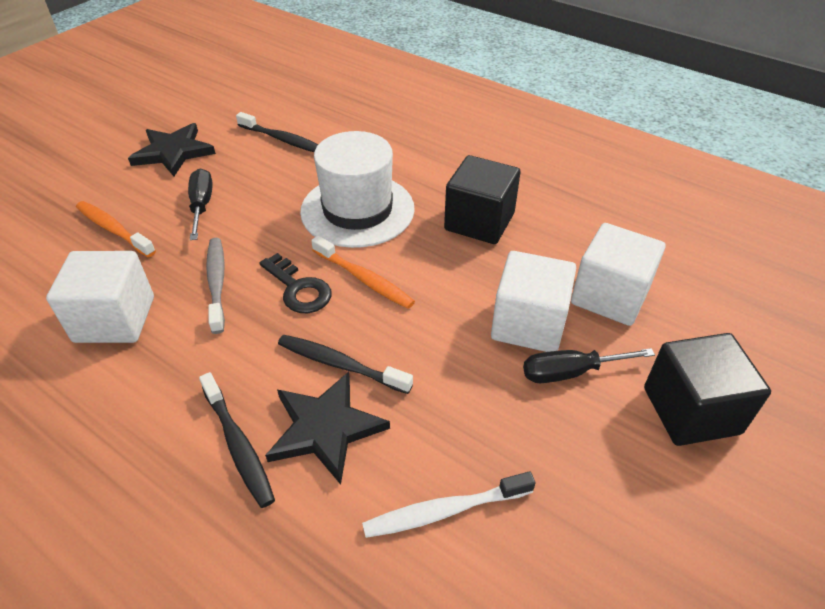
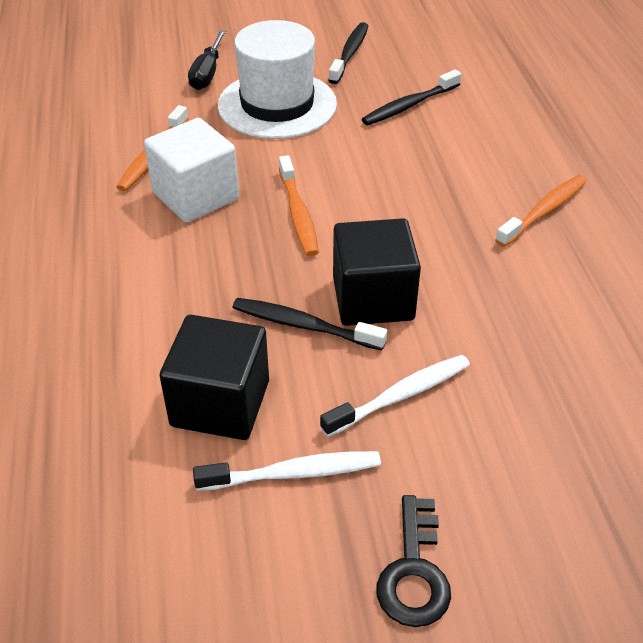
black screwdriver: [188,168,213,240] [523,348,655,383] = 2 -> [188,30,226,90] = 1
black star: [128,123,216,176] [265,372,390,485] = 2 -> none = 0
grey toothbrush: [206,238,225,334] = 1 -> none = 0
orange toothbrush: [76,201,156,257] [311,236,415,309] = 2 -> [116,105,189,191] [279,155,319,256] [495,175,587,247] = 3
white cube: [46,251,154,343] [491,251,576,352] [571,223,665,326] = 3 -> [144,118,239,223] = 1
white toothbrush: [362,472,535,538] = 1 -> [193,451,381,491] [320,355,470,437] = 2

